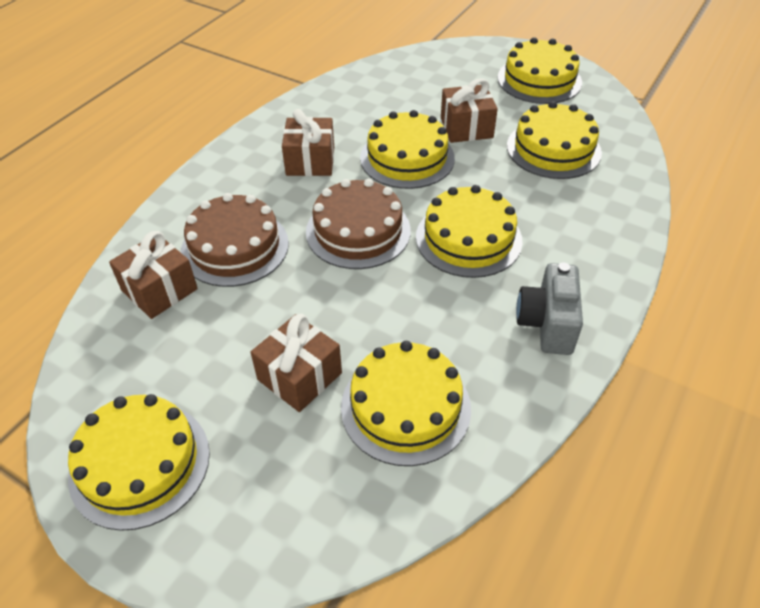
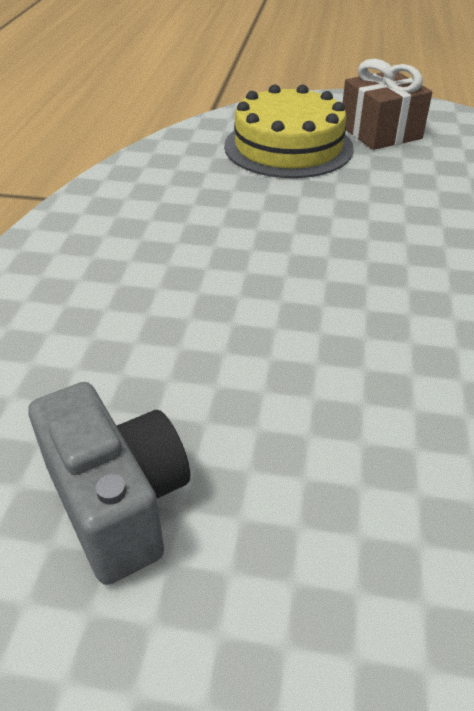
brown cake: [181,193,289,287] [306,178,411,269] = 2 -> none = 0
brown gift: [109,231,198,319] [251,314,342,412] [282,109,334,176] [441,78,498,143] = 4 -> [343,59,432,150] = 1
yellow cake: [68,394,210,531] [341,341,471,466] [360,110,455,189] [416,185,522,278] [498,37,582,104] [507,101,602,179] = 6 -> [224,84,354,178] = 1

